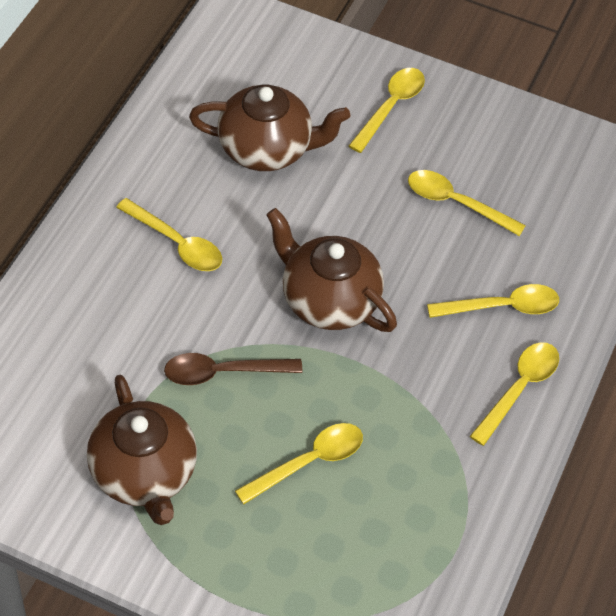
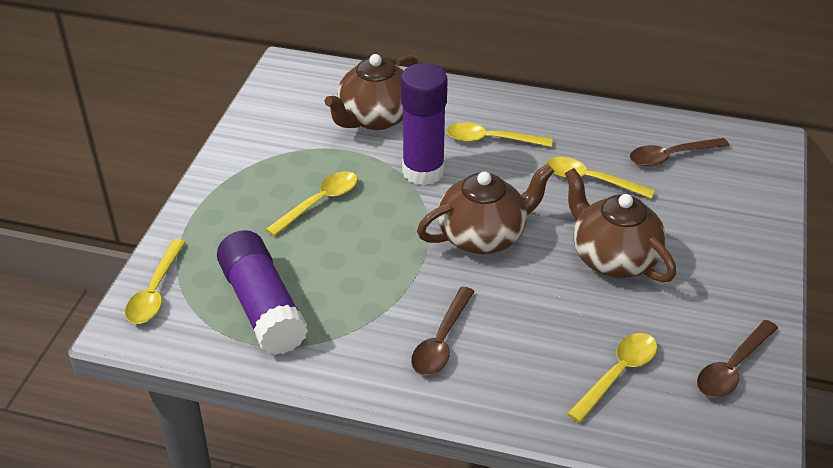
brown spoon: [164,353,302,385] = 1 -> [411,286,475,375] [630,138,729,166] [697,320,778,398] = 3
purple glue stick: none = 0 -> [217,230,308,355] [401,63,447,185] = 2
yellow spoon: [116,198,222,271] [235,423,363,504] [349,68,425,153] [408,170,526,236] [427,284,559,318] [470,342,559,446] = 6 -> [125,239,186,324] [266,171,358,236] [446,122,553,147] [546,157,655,199] [567,333,657,423] = 5

